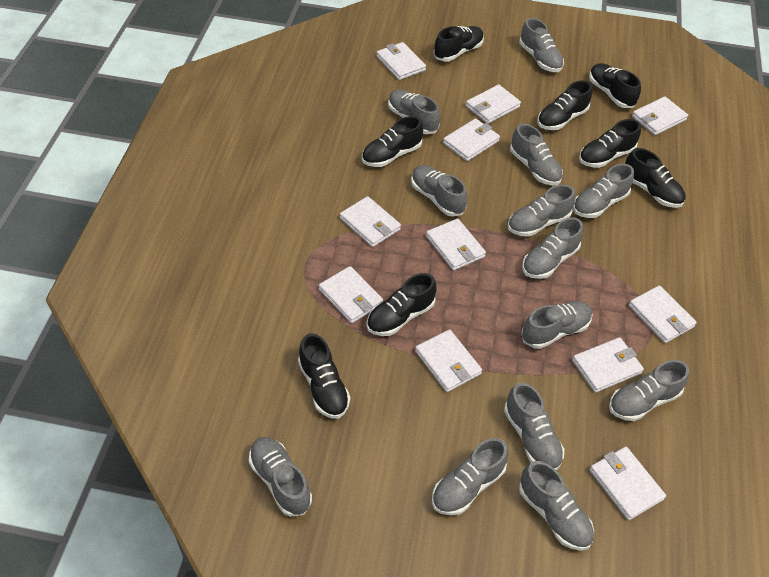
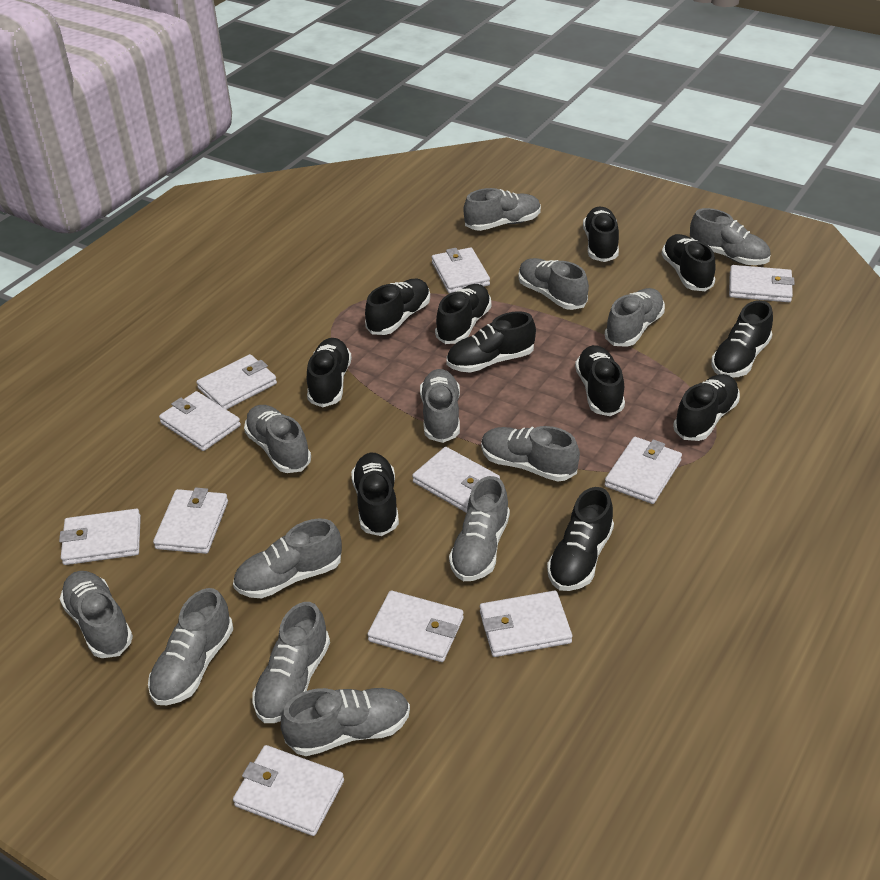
black shoe: [298,333,350,419] [362,116,423,167] [366,273,436,336] [433,26,484,61] [537,80,592,130] [579,119,641,168] [589,63,641,108] [625,148,686,208] = 8 -> [307,338,352,407] [351,453,399,536] [365,279,430,335] [435,284,491,344] [446,311,536,373] [547,487,614,591] [575,345,625,416] [583,207,619,262] [662,234,716,291] [673,374,740,441] [711,300,773,378] = 11

